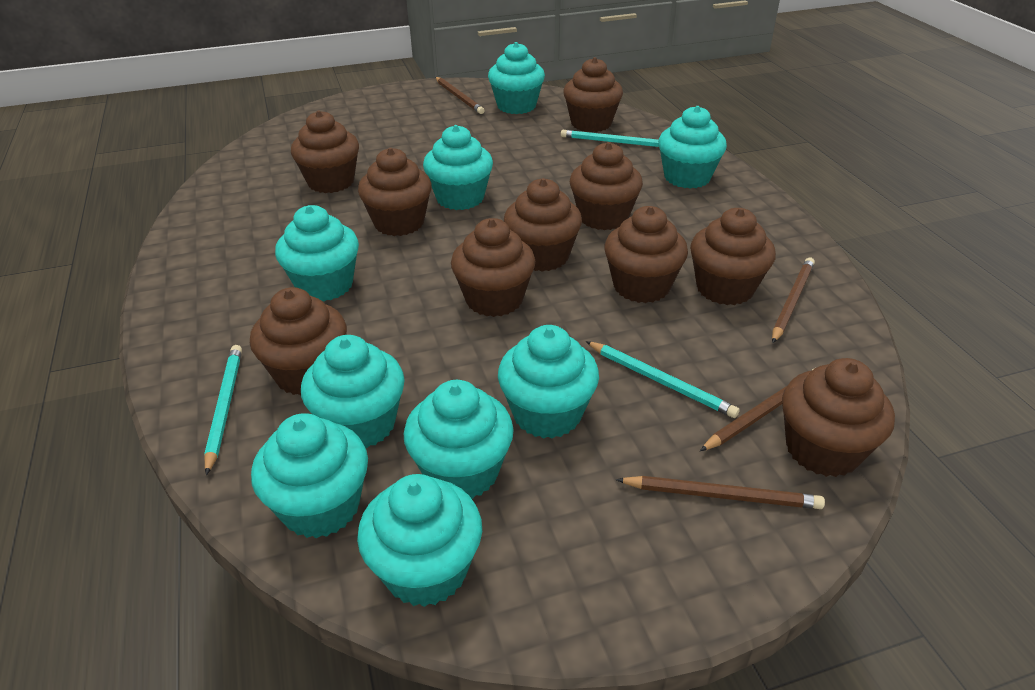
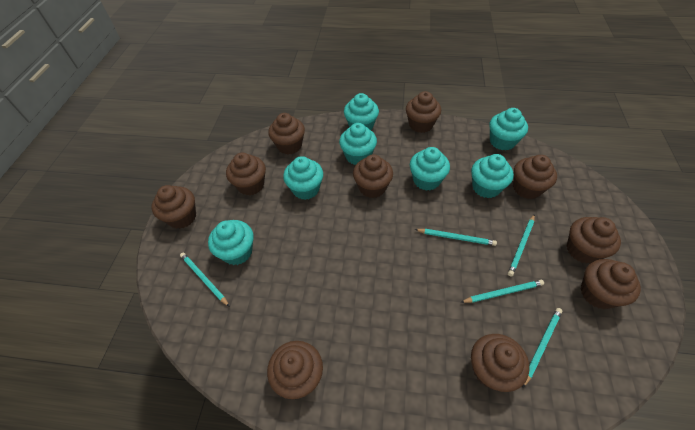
brown pencil: [435,77,485,114] [616,476,825,509] [700,368,815,451] [772,257,815,343] = 4 -> none = 0
turquoise cupcake: [251,413,368,538] [275,205,359,301] [301,335,405,448] [357,474,482,607] [404,380,514,499] [423,125,493,210] [488,42,545,114] [498,325,599,439] [658,106,727,189] = 9 -> [208,220,254,265] [283,156,323,200] [339,123,377,165] [344,93,379,130] [410,147,450,191] [471,154,514,198] [489,108,528,151] = 7
turquoise pencil: [204,345,242,475] [561,130,659,147] [586,341,740,418] = 3 -> [180,252,230,307] [415,229,497,246] [461,280,544,303] [508,214,535,276] [522,308,562,388] = 5

